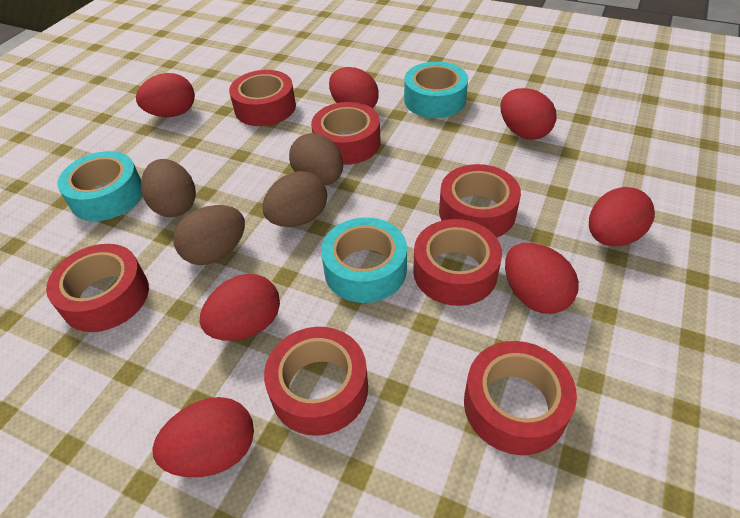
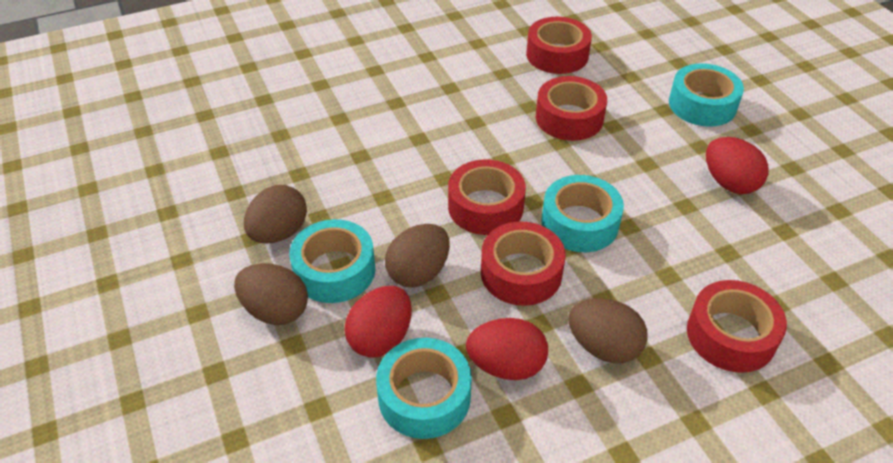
red egg: [136,73,195,117] [152,397,254,477] [200,274,280,341] [329,67,379,108] [500,88,556,140] [505,243,579,314] [589,187,655,246] = 7 -> [344,286,412,358] [466,318,548,380] [706,137,769,194] = 3
red tape: [46,244,149,332] [229,70,296,126] [264,327,368,436] [311,102,381,165] [413,219,502,306] [439,164,521,237] [464,341,577,455] = 7 -> [448,159,526,235] [481,222,566,306] [526,17,592,74] [536,76,607,141] [687,280,787,373] = 5
turquoise tape: [57,151,142,221] [321,217,407,303] [404,62,468,118] = 3 -> [289,219,375,303] [376,338,472,439] [541,175,624,252] [669,63,744,127] = 4

